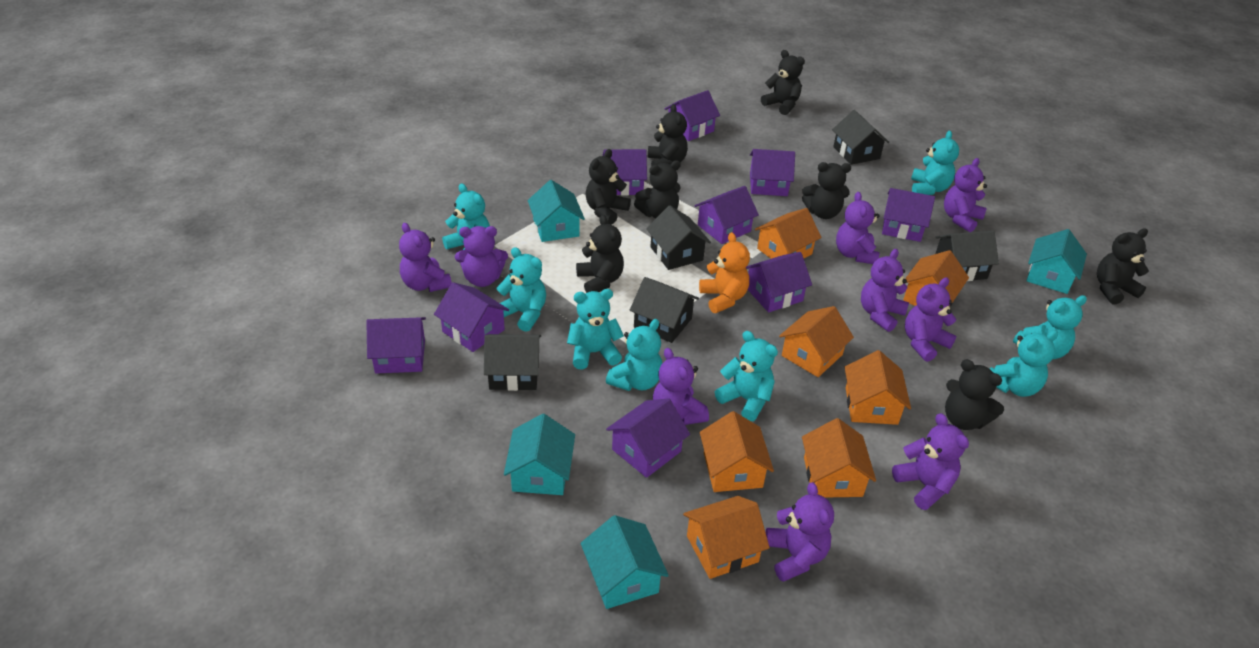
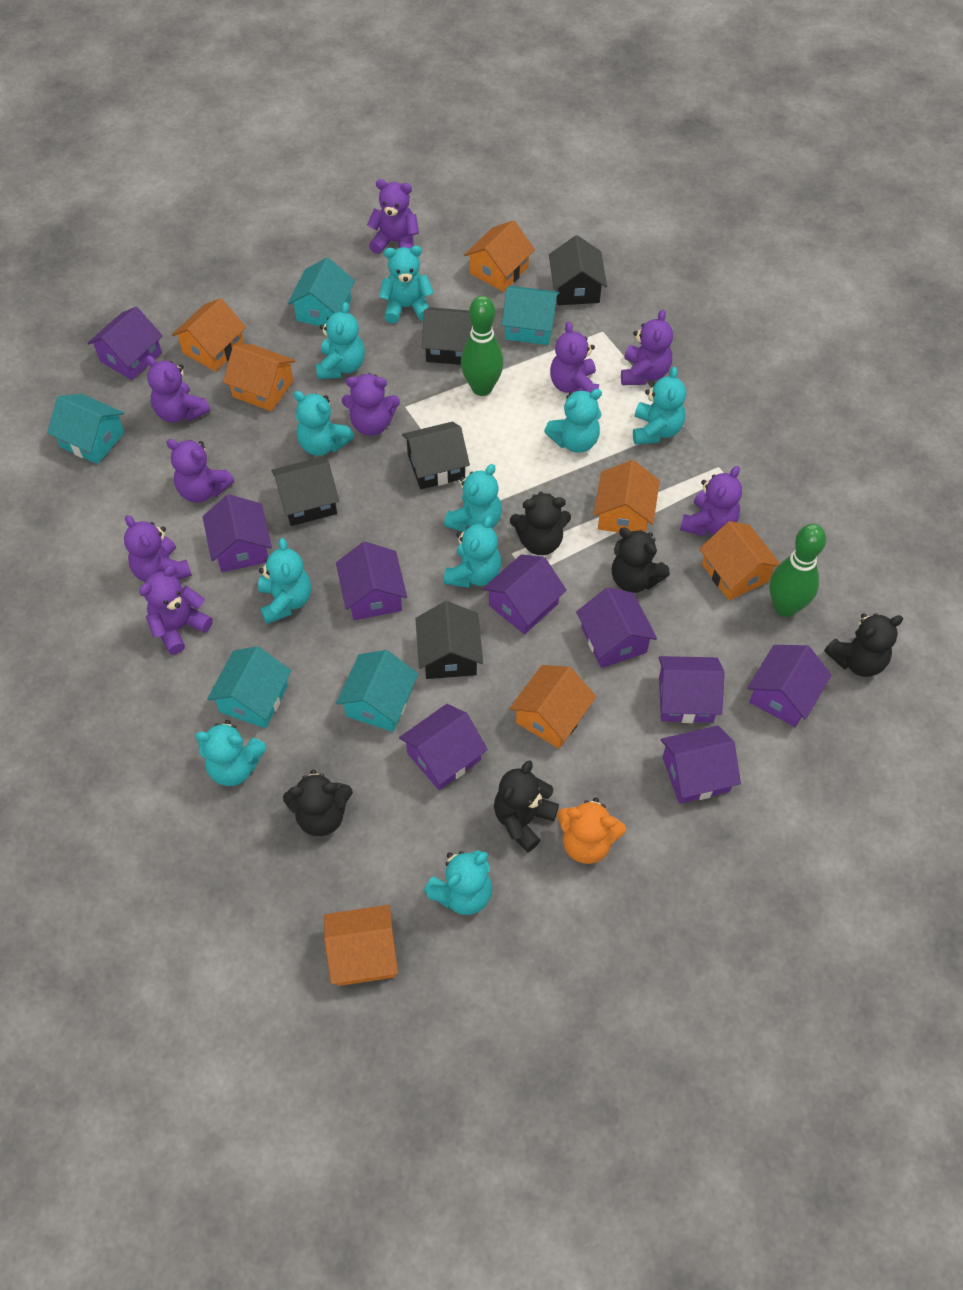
black teddy bear: [576,215,624,293] [586,149,631,225] [634,160,681,219] [648,104,688,166] [761,50,805,115] [802,162,851,219] [945,359,1004,430] [1097,228,1149,304] = 8 -> [283,770,353,836] [494,760,559,852] [510,492,571,555] [612,527,670,593] [824,613,903,677] = 5
green bowling pin: none = 0 -> [461,296,504,396] [770,524,826,617] = 2
turquoise house: [504,414,575,495] [528,180,585,242] [581,515,669,609] [1027,229,1087,294] = 4 -> [47,394,125,464] [207,646,291,728] [287,257,355,326] [336,650,418,732] [502,286,560,345] = 5
turquoise teddy bear: [442,184,490,250] [496,247,546,332] [567,289,624,370] [606,319,662,391] [715,331,778,421] [911,131,959,195] [990,330,1058,397] [1013,295,1087,360] = 8 -> [195,720,266,786] [258,538,311,624] [293,391,354,456] [316,302,365,379] [379,246,434,323] [424,850,492,915] [444,464,502,532] [444,516,501,588] [544,389,602,453] [633,367,686,445] = 10

